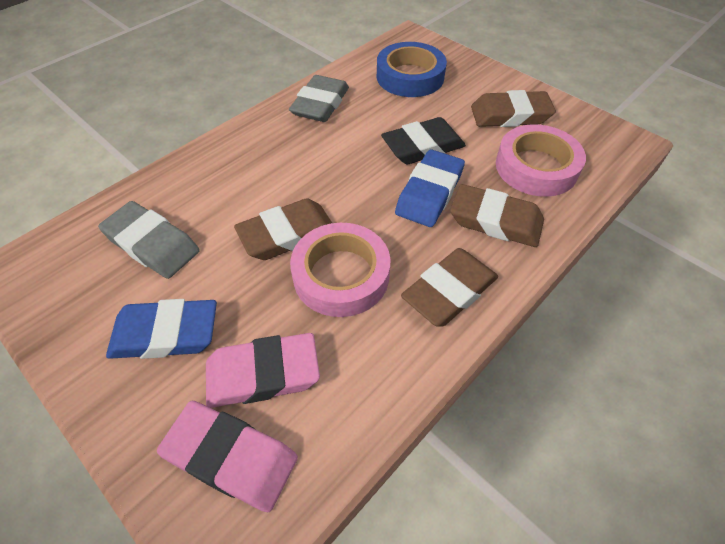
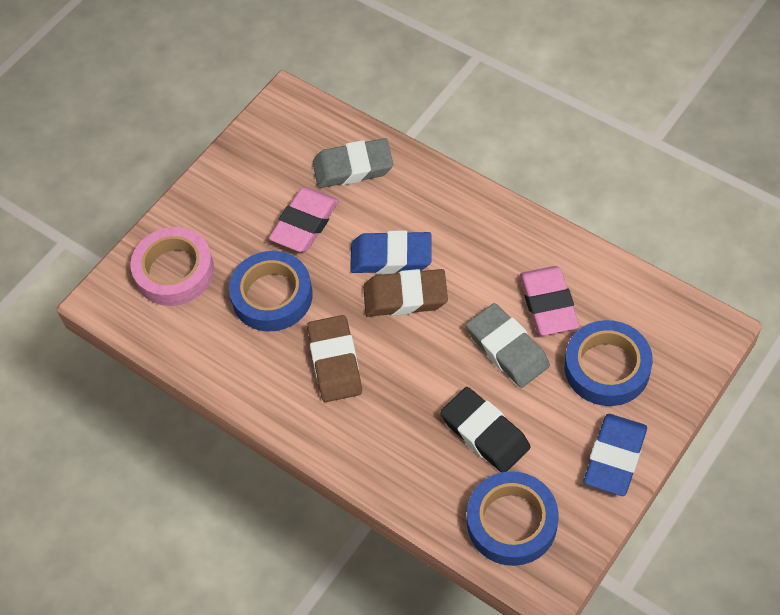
blue tape: [377,42,447,97] = 1 -> [229,251,313,332] [467,471,559,566] [565,320,653,406] = 3
brown eraser: [234,198,332,260] [401,248,498,327] [450,184,544,247] [471,90,556,127] = 4 -> [307,315,362,402] [363,269,448,316] = 2
pink tape: [290,223,390,317] [496,124,586,197] = 2 -> [130,227,214,306] = 1

